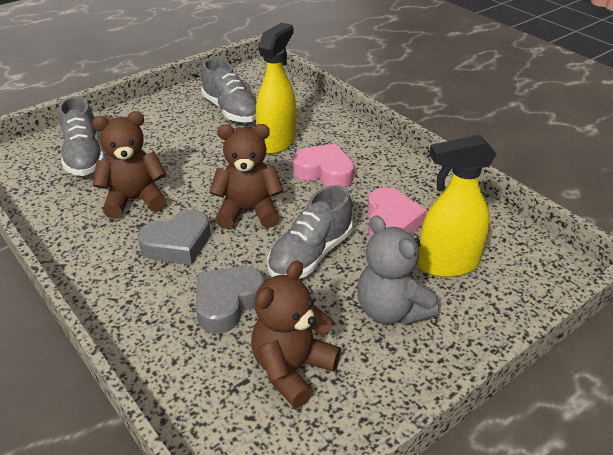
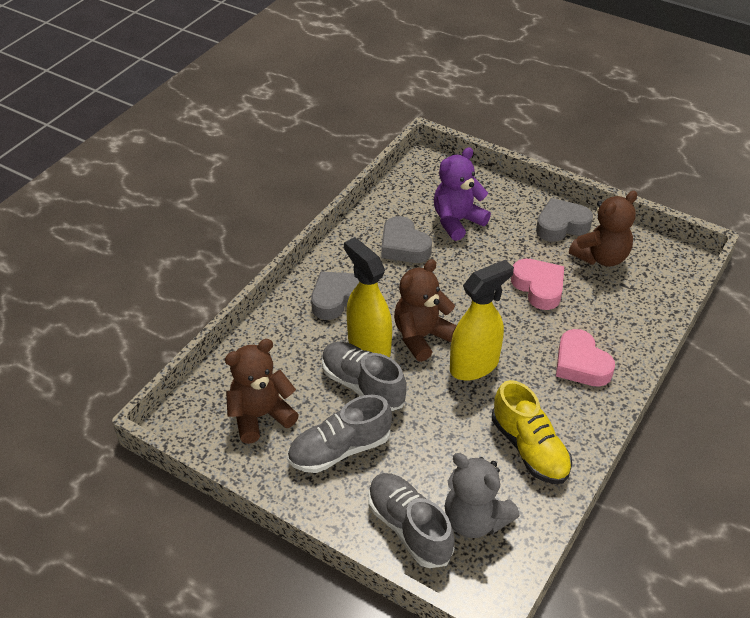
grey heart: [137,210,211,265] [195,266,265,334] = 2 -> [311,271,359,320] [381,216,432,263] [536,198,593,242] = 3
purple teddy bear: none = 0 -> [434,147,491,241] = 1
yellow shoe: none = 0 -> [492,380,572,484] = 1

